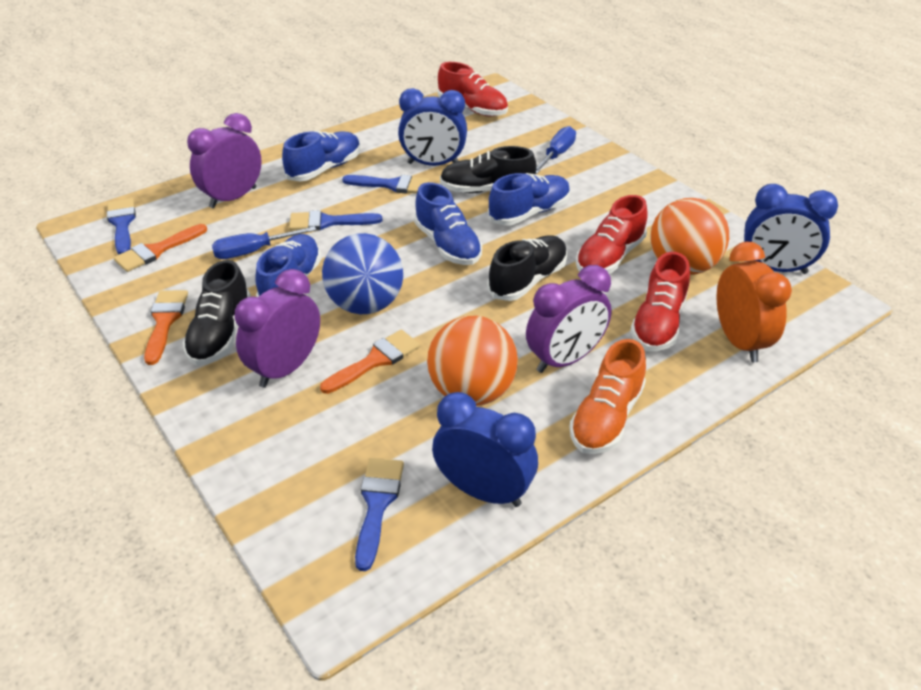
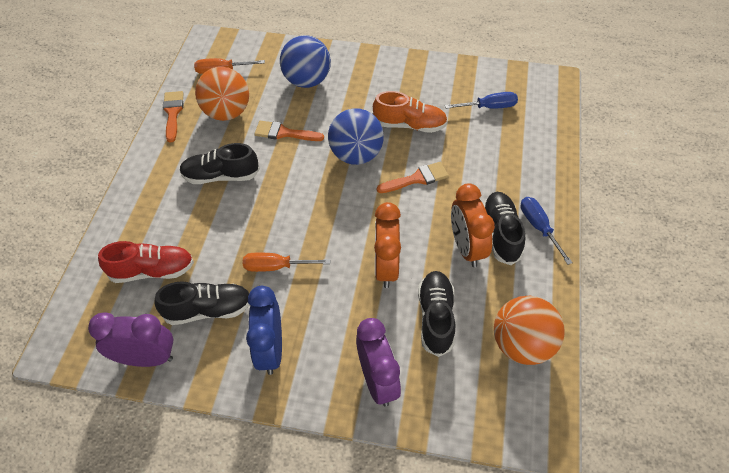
black shoe: [183,260,251,366] [440,146,537,193] [487,235,568,301] = 3 -> [154,281,250,325] [180,143,260,184] [418,271,455,357] [483,192,525,265] = 4
blue ball: [322,233,403,314] = 1 -> [280,35,331,88] [328,108,384,165] = 2
blue brush: [107,198,136,255] [289,210,382,230] [342,175,429,194] [355,458,404,571] = 4 -> none = 0
blue clock: [398,88,467,166] [432,392,538,507] [744,184,838,274] = 3 -> [246,286,282,375] = 1
blue shoe: [255,234,322,297] [282,131,361,181] [414,182,482,265] [488,173,571,226] = 4 -> none = 0
orange clock: [717,242,792,362] = 1 -> [374,202,401,288] [451,183,495,267] = 2
orange screwdriver: none = 0 -> [194,58,265,74] [243,253,330,272] = 2
purple clock: [187,113,262,208] [234,269,320,388] [526,265,612,373] = 3 -> [88,312,173,367] [356,318,401,407] = 2
red shoe: [438,62,508,117] [576,195,648,274] [630,252,690,351] = 3 -> [98,241,194,283] = 1

